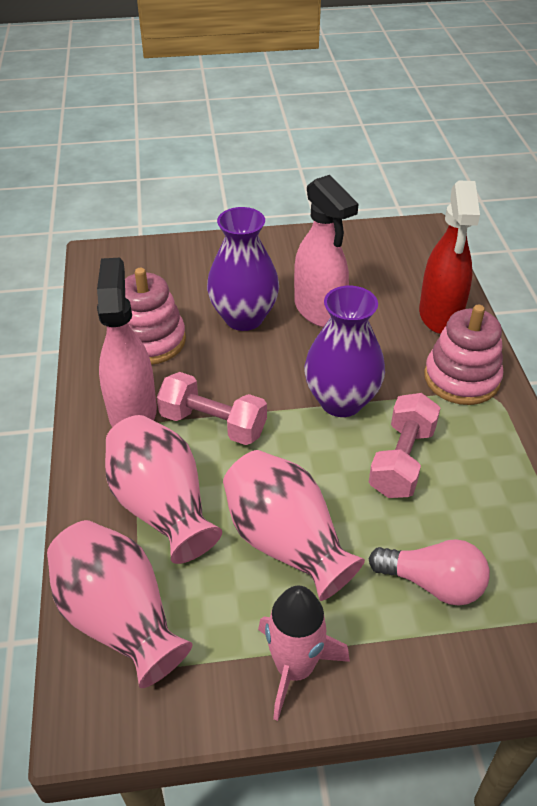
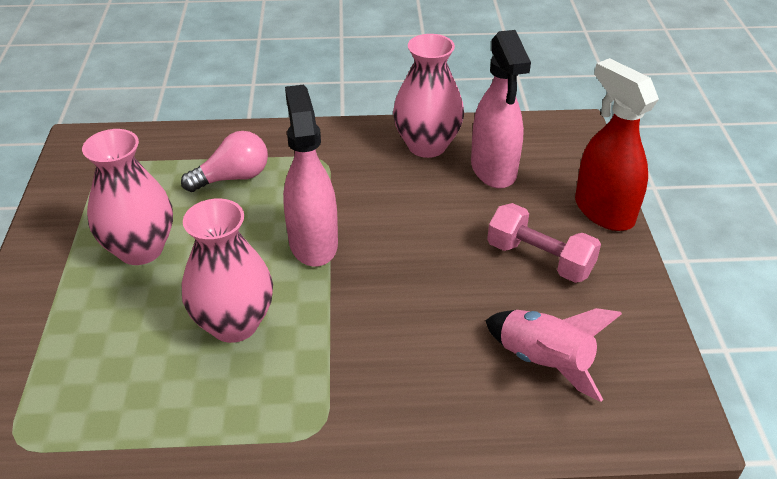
pink dumbbell: [157,372,267,445] [369,393,440,498] = 2 -> [487,203,601,283] = 1
pink stacking toy: [125,268,186,365] [424,305,503,405] = 2 -> none = 0
purple vase: [207,207,279,331] [304,286,385,417] = 2 -> none = 0

